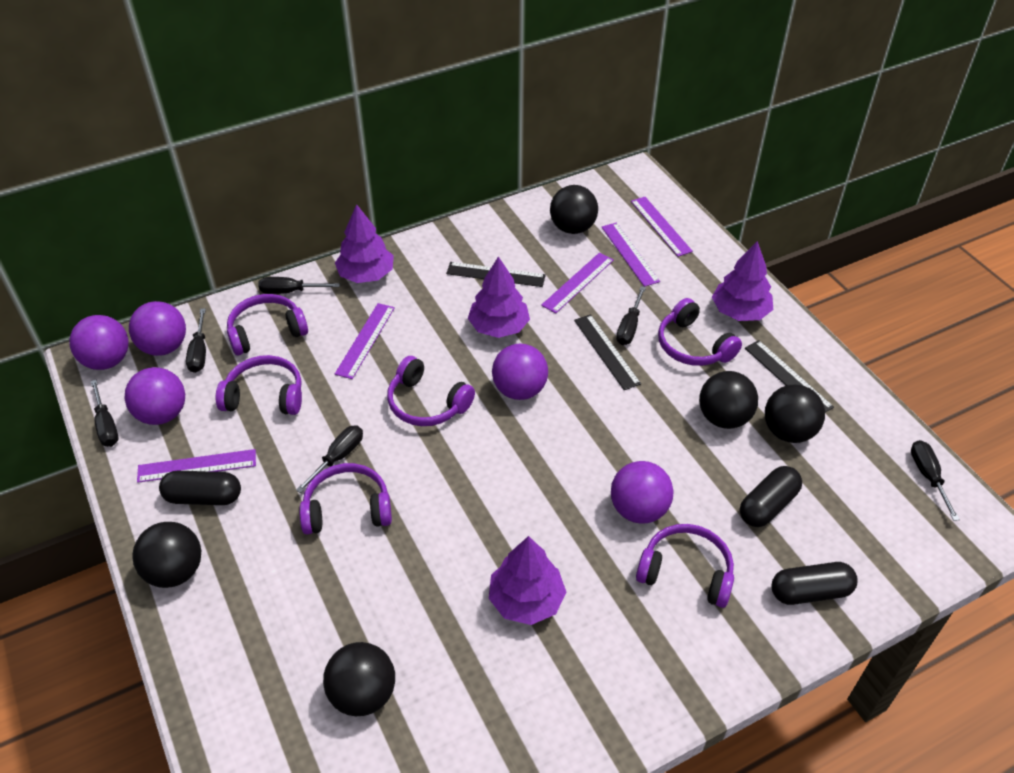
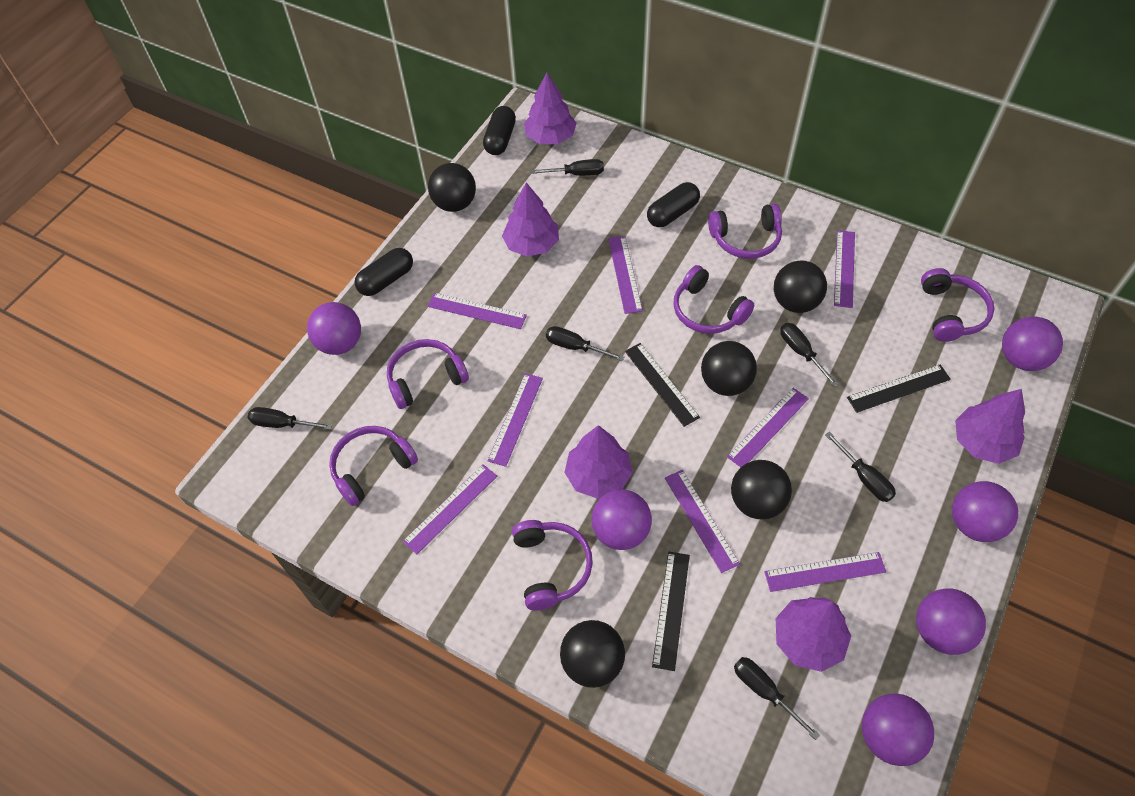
purple ball: [69,315,129,370] [124,367,185,425] [129,301,186,356] [492,344,548,400] [611,461,674,523] = 5 -> [307,302,361,355] [591,489,652,550] [862,693,934,766] [916,588,986,655] [952,481,1018,542] [1002,316,1063,371] = 6
purple ruler: [137,449,256,483] [335,303,395,379] [541,253,614,313] [602,222,660,287] [631,197,693,257] = 5 -> [402,464,497,554] [428,293,527,329] [487,373,543,467] [608,236,643,314] [665,470,740,573] [727,388,809,467] [764,552,886,592] [834,230,855,308] = 8
purple tree: [335,204,394,283] [468,256,530,338] [489,536,566,625] [712,241,773,321] = 4 -> [502,183,559,257] [524,72,577,144] [564,425,632,499] [775,597,851,672] [955,389,1025,464] = 5

